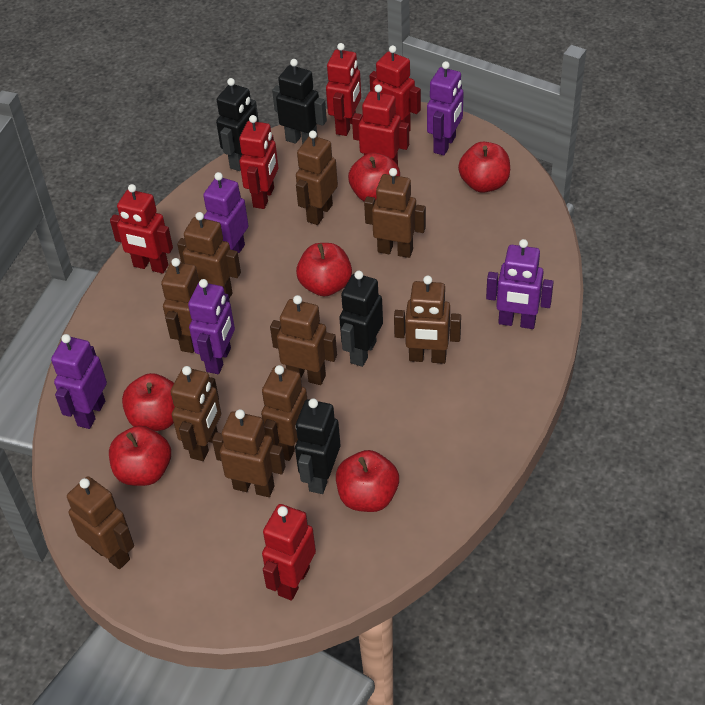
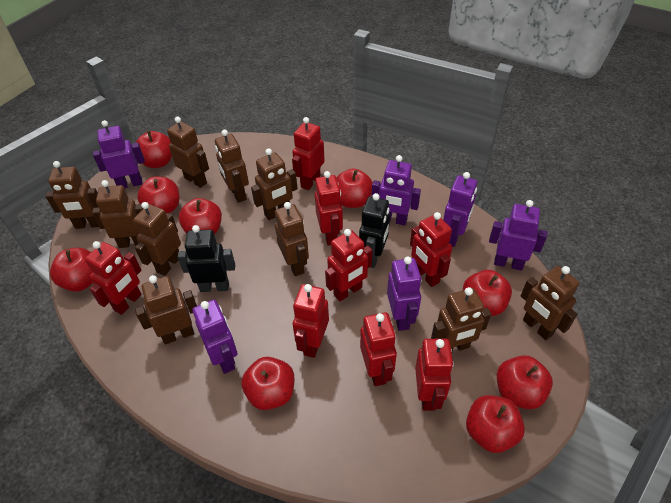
black robot: [216,78,259,171] [272,59,327,144] [295,398,340,494] [339,271,383,367] = 4 -> [178,225,235,292] [359,193,390,268] = 2
purple robot: [51,334,107,429] [188,279,235,374] [203,172,249,253] [427,61,464,155] [486,239,554,329] = 5 -> [93,120,145,188] [192,300,237,374] [371,155,421,225] [387,256,422,331] [443,172,477,247] [489,200,547,271] = 6
red apple: [109,426,171,486] [122,373,175,431] [296,243,352,297] [336,450,399,512] [348,153,400,201] [458,142,510,193] = 6 -> [50,248,93,292] [136,130,172,168] [137,177,179,213] [179,198,222,235] [241,357,294,410] [336,169,373,208] [463,270,512,316] [466,395,525,453] [497,355,553,409] = 9
red robot: [110,184,173,274] [239,115,278,209] [262,504,316,601] [326,43,361,136] [352,85,409,165] [369,45,421,131] = 6 -> [85,241,142,315] [292,117,325,190] [293,284,329,358] [315,171,343,246] [325,229,373,301] [360,312,397,386] [410,212,452,287] [415,339,454,411] = 8

